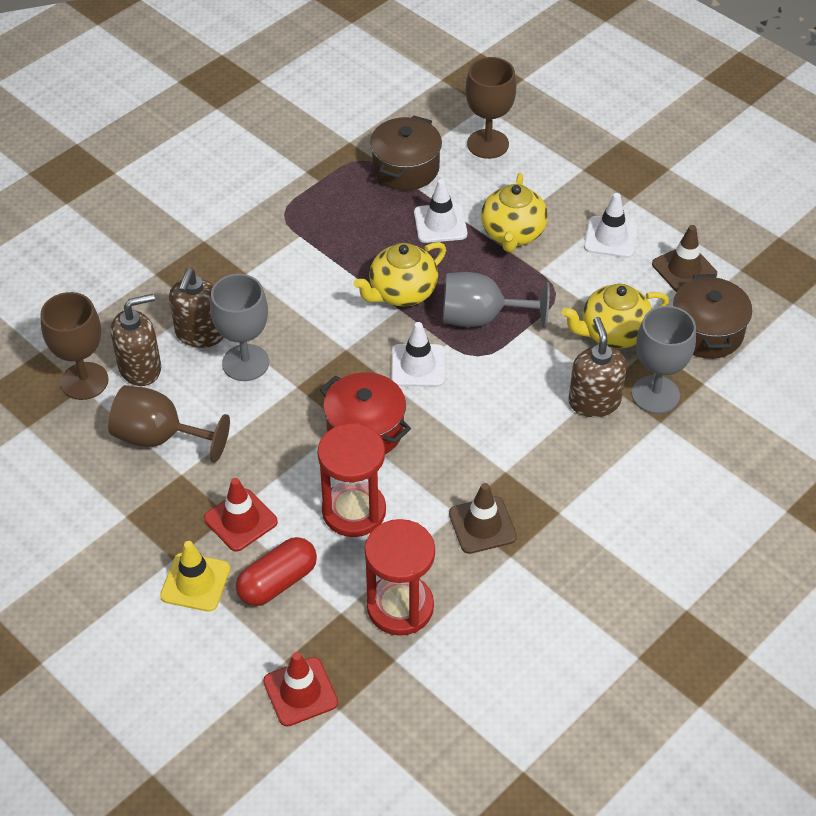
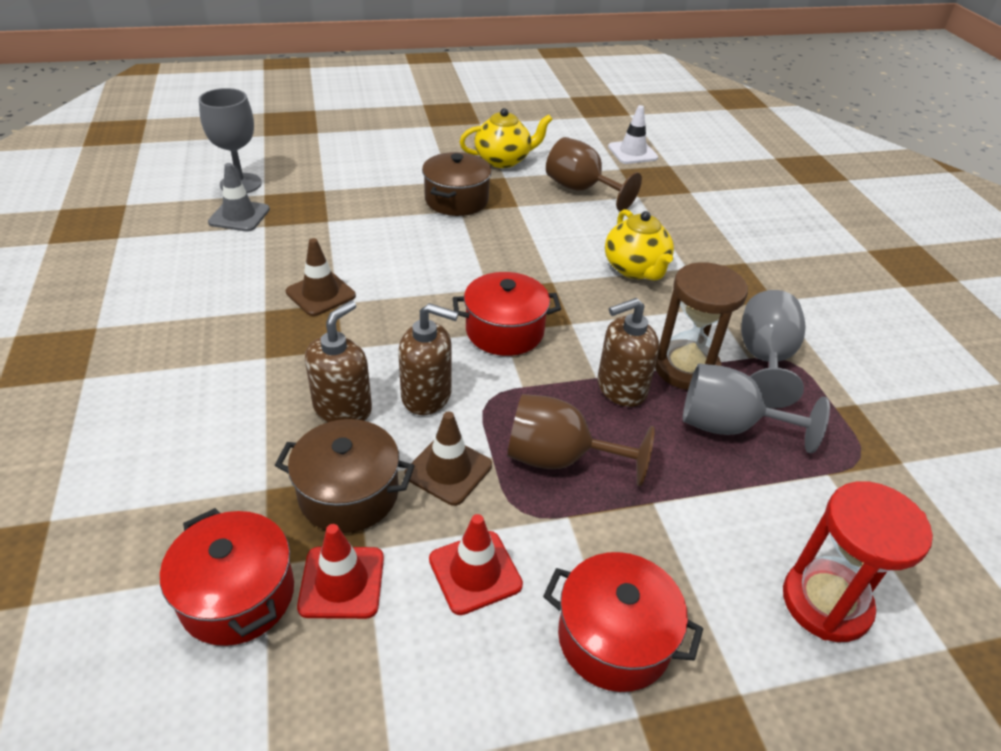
brown goblet: [40,292,109,400] [108,385,230,463] [465,57,516,159] = 3 -> [507,394,655,486] [546,137,642,211] = 2
brown hourglass: none = 0 -> [655,262,748,390] = 1
grey traffic cone: none = 0 -> [208,163,270,232] = 1
red capsule: [236,537,317,606] = 1 -> none = 0
red hourglass: [317,423,386,537] [365,519,435,636] = 2 -> [783,481,933,642] = 1
red pot: [320,372,411,454] = 1 -> [160,508,294,646] [453,272,561,356] [543,552,703,692] = 3
white traffic cone: [391,322,445,387] [414,179,467,243] [584,193,638,258] = 3 -> [608,105,658,164] = 1
yellow teapot: [353,242,446,307] [481,173,548,252] [562,284,669,348] = 3 -> [460,108,553,168] [605,209,674,280] = 2
yellow traffic cone: [160,541,230,612] = 1 -> none = 0

